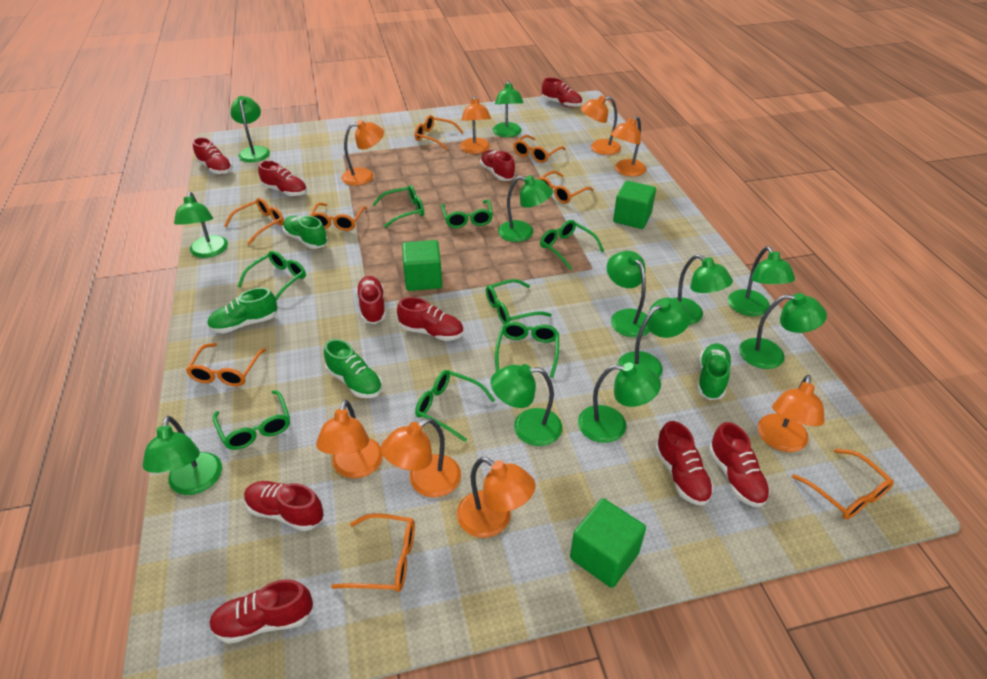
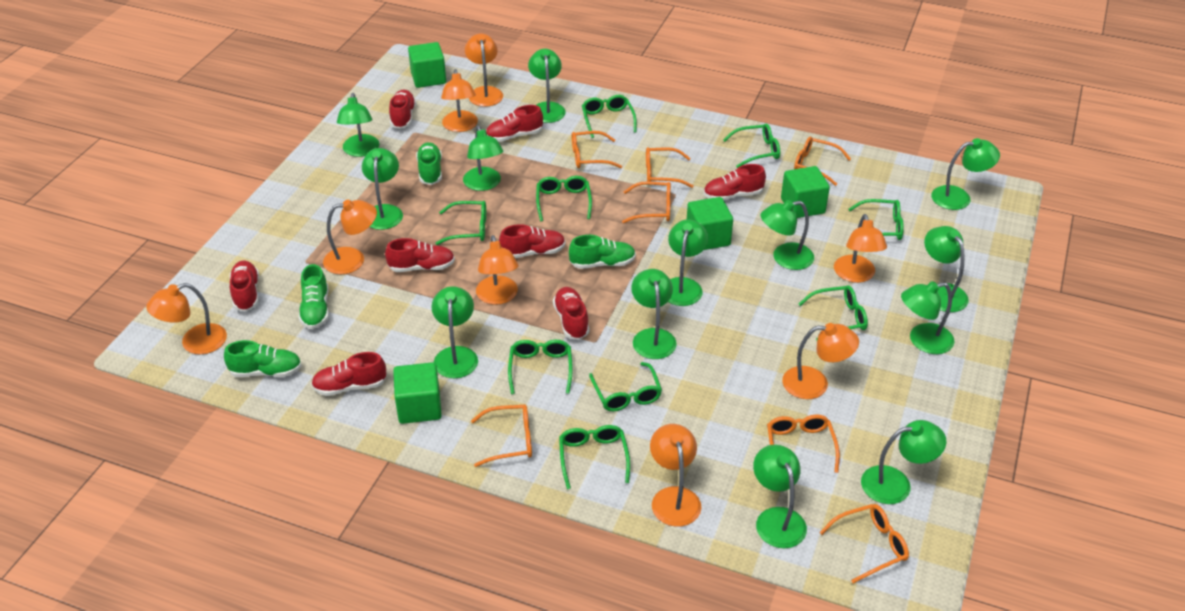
green cube: [402,240,442,291] [570,498,646,588] [613,181,656,229] = 3 -> [393,362,442,424] [408,42,446,88] [687,197,733,250] [781,166,830,218] = 4
green glasses: [213,390,290,450] [238,251,306,301] [372,185,424,228] [415,370,495,442] [441,200,493,228] [486,279,552,324] [495,322,559,378] [540,220,604,270] = 8 -> [435,201,486,245] [508,340,573,394] [536,176,592,221] [559,425,630,489] [582,95,637,138] [589,362,662,411] [723,124,780,168] [799,286,868,340] [848,199,904,240] = 9
green lamp: [143,416,222,495] [174,192,228,258] [230,96,270,162] [491,364,562,446] [493,81,523,137] [498,175,553,242] [578,363,661,443] [607,251,650,337] [618,298,691,377] [674,254,733,325] [728,246,795,316] [739,293,827,369] = 12 -> [337,93,379,157] [362,148,403,230] [431,286,478,378] [463,125,503,191] [528,49,566,123] [631,269,677,359] [668,219,708,306] [753,444,807,548] [761,200,814,270] [861,420,946,504] [901,281,954,354] [924,226,969,312] [931,138,1000,210] = 13
orange glasses: [186,343,267,386] [224,198,284,245] [310,203,367,231] [331,513,415,592] [415,115,464,150] [513,135,566,163] [538,171,594,204] [792,449,894,519] = 8 -> [471,405,532,467] [572,131,622,168] [622,181,671,223] [646,147,694,188] [767,415,840,473] [794,137,851,186] [820,504,909,584] = 7
red shoe: [193,137,233,174] [209,579,313,644] [244,481,323,531] [258,161,307,196] [356,276,386,324] [397,297,464,341] [480,150,515,181] [542,78,582,108] [655,421,714,506] [709,422,770,507] = 10 -> [230,260,259,311] [311,352,386,396] [385,238,455,272] [389,90,416,129] [486,105,543,142] [499,224,565,258] [553,287,589,340] [704,164,766,200] = 8

